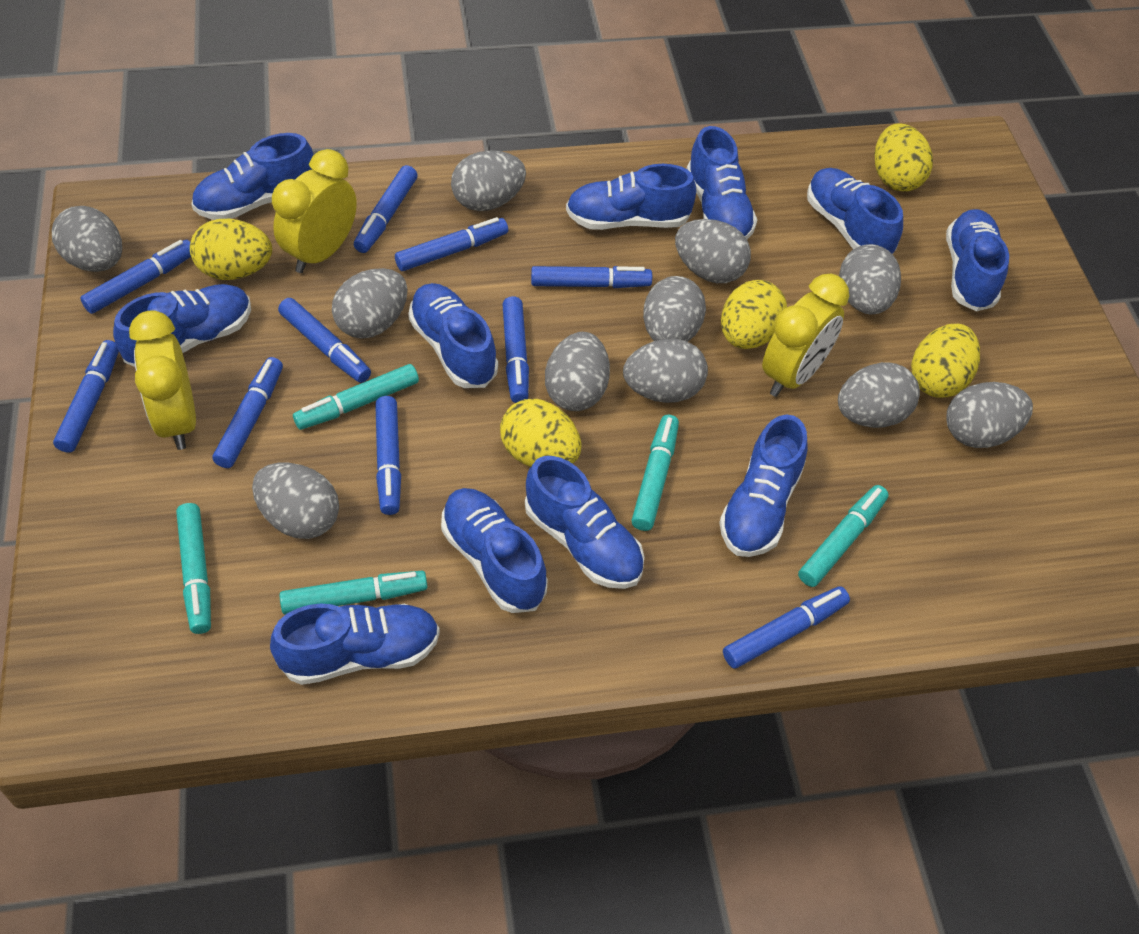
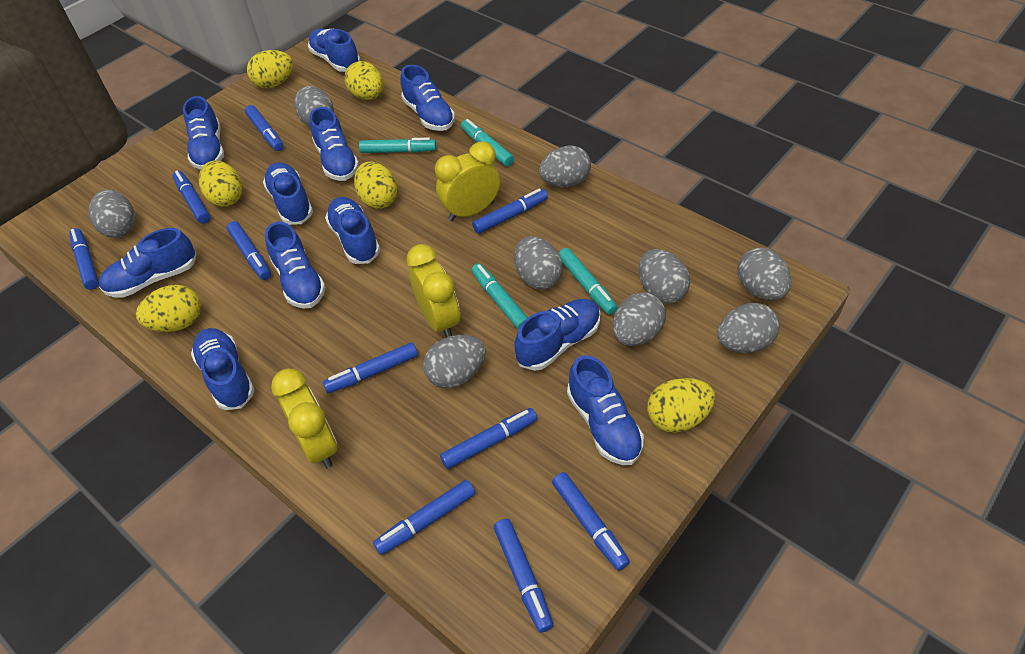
grey egg: [52,206,122,272] [252,463,339,539] [332,268,408,339] [451,151,526,211] [545,332,610,411] [623,339,708,403] [643,276,706,342] [675,219,751,283] [838,362,920,428] [839,244,901,314] [947,382,1033,448] = 11 -> [89,190,135,238] [294,86,334,127] [423,335,485,388] [514,236,562,289] [539,145,591,187] [613,292,666,346] [639,249,690,304] [717,303,780,353] [738,247,791,300] = 9
turquoise marker: [176,503,211,634] [280,571,427,615] [293,364,419,430] [631,415,679,531] [798,485,889,587] = 5 -> [359,137,437,153] [461,119,514,166] [472,264,528,330] [559,248,618,315] = 4
yellow egg: [190,219,272,280] [500,399,582,467] [721,280,787,349] [875,123,933,191] [911,324,980,398] = 5 -> [136,285,201,332] [199,160,243,207] [247,50,293,88] [345,61,384,100] [354,162,398,209] [647,378,715,433] = 6

